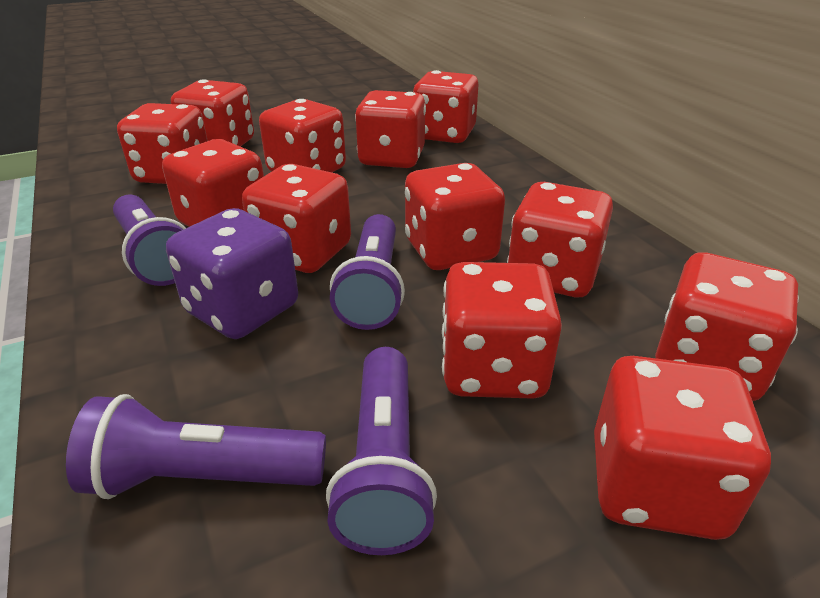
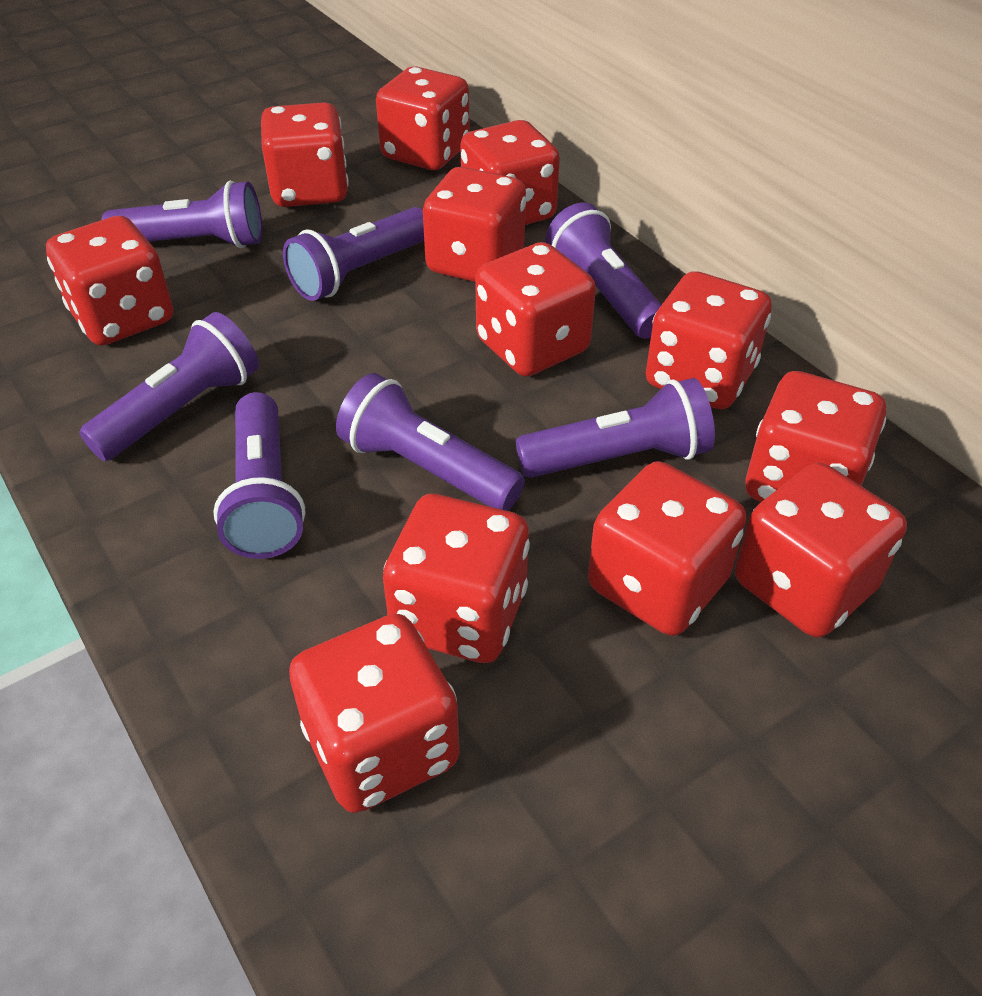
purple dice: [166,208,298,339] = 1 -> none = 0
purple flashlight: [66,394,326,499] [113,194,186,286] [326,347,437,555] [330,214,405,330] = 4 -> [79,312,259,461] [101,181,262,248] [213,392,305,559] [283,207,424,301] [336,373,525,511] [516,378,715,478] [546,202,661,339] = 7

